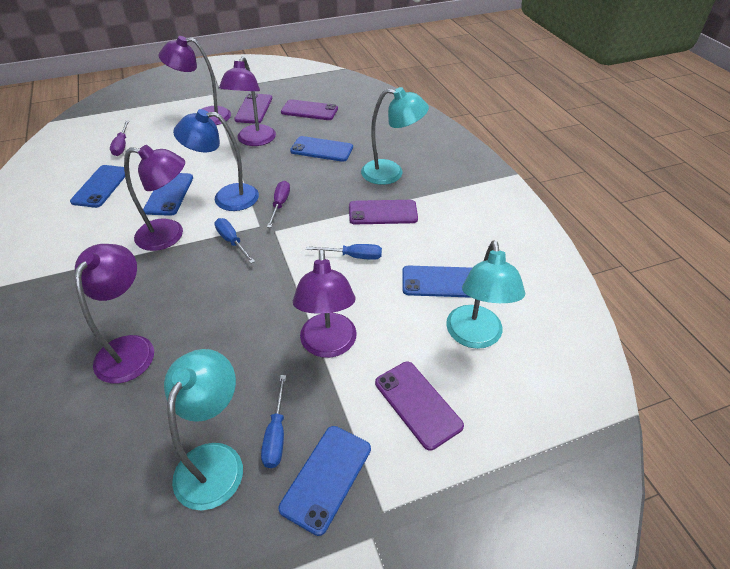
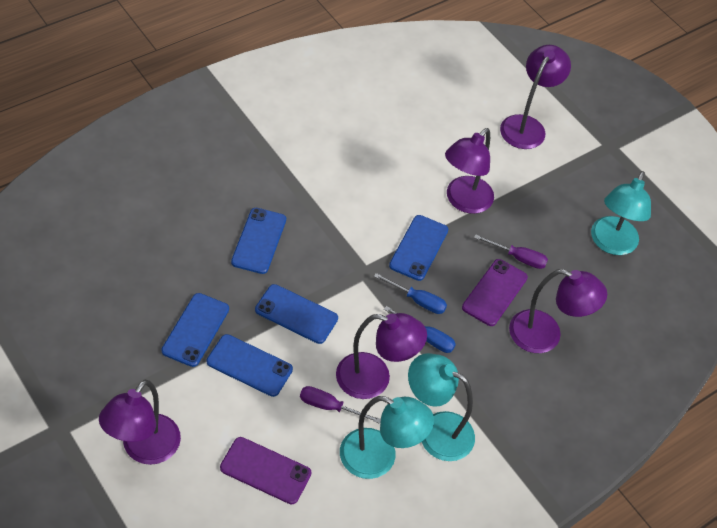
blue lamp: [173,109,259,211] = 1 -> none = 0
blue screwdriver: [214,218,255,263] [261,375,286,468] [306,244,382,260] = 3 -> [374,273,447,314] [384,306,456,353] = 2
purple phone: [234,93,272,123] [281,99,338,120] [349,200,418,224] [375,362,464,451] = 4 -> [220,437,312,505] [462,259,528,326] = 2

